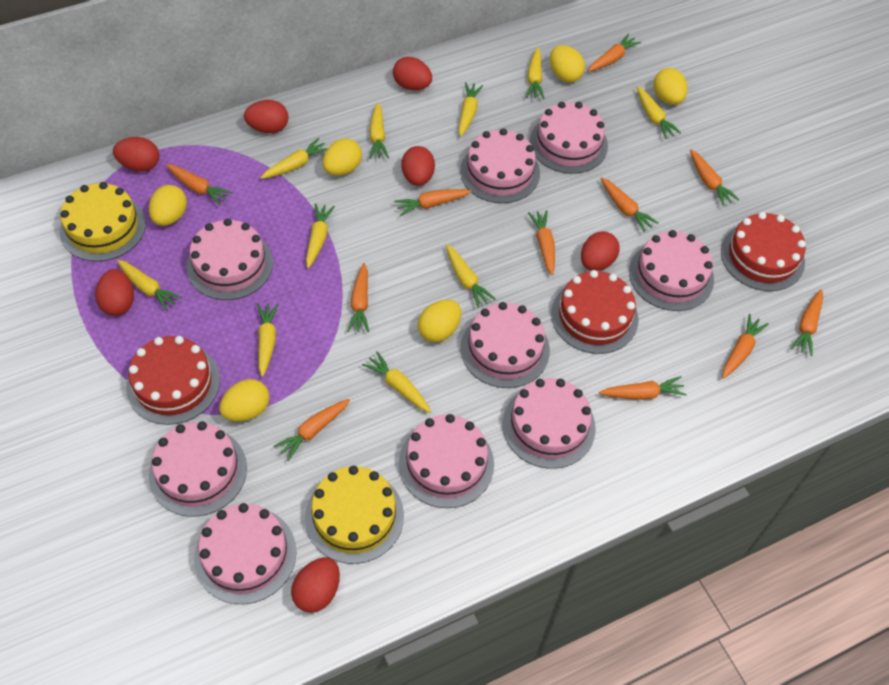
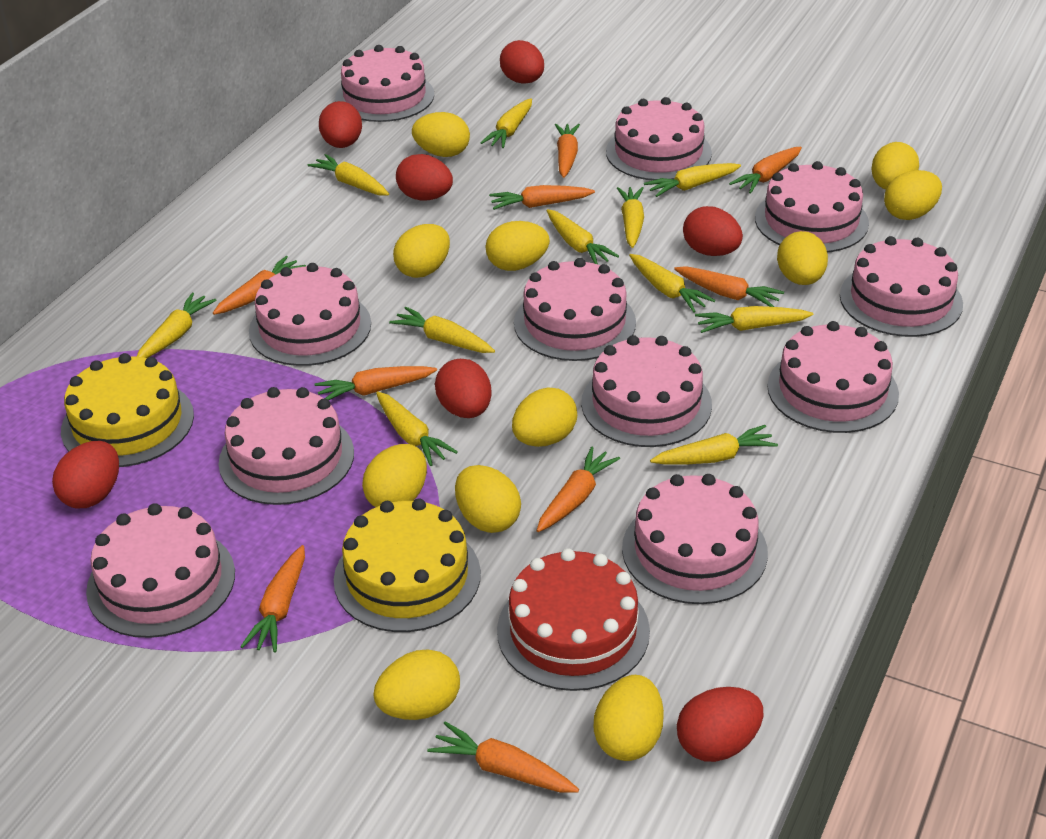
orange carrot: [166,164,232,206] [273,399,350,461] [348,263,369,332] [394,189,471,216] [528,210,555,275] [588,33,642,71] [599,376,687,400] [600,177,659,232] [690,149,739,206] [722,314,769,379] [791,289,823,356] = 11 -> [213,256,306,315] [240,545,305,653] [315,366,437,400] [427,721,579,793] [489,185,595,210] [537,447,620,532] [555,124,580,178] [674,266,784,307] [729,147,802,194] = 9
pink cake: [149,422,247,517] [186,218,273,300] [194,503,296,604] [399,414,494,508] [460,128,540,203] [461,302,550,388] [502,378,596,469] [530,102,608,174] [629,230,714,311] = 9 -> [86,503,235,638] [218,387,354,505] [249,263,371,366] [335,45,434,122] [514,258,636,361] [581,335,712,447] [606,97,712,180] [622,474,768,604] [755,161,869,252] [767,321,899,433] [840,236,963,337] = 11
red cake: [126,336,220,425] [551,270,639,354] [721,212,806,291] = 3 -> [497,548,650,691] = 1
yellow carrot: [117,260,182,311] [257,303,279,377] [260,138,328,179] [306,203,335,268] [362,351,431,413] [369,102,389,159] [446,244,496,308] [459,82,483,137] [526,47,544,99] [637,86,681,139] = 10 -> [136,293,216,358] [308,154,389,196] [376,391,458,466] [389,307,495,353] [480,99,532,148] [547,209,619,264] [617,187,644,248] [629,254,715,312] [644,163,741,197] [650,425,778,464] [695,306,813,333] = 11
yellow egg: [149,185,187,226] [219,379,269,422] [323,139,362,176] [418,300,461,342] [550,45,585,82] [653,68,688,105] = 6 -> [362,444,427,507] [373,649,460,720] [393,224,450,278] [412,112,470,157] [455,465,521,533] [486,221,550,271] [512,387,577,447] [594,675,664,761] [777,231,828,285] [871,142,919,190] [884,170,942,220] = 11

